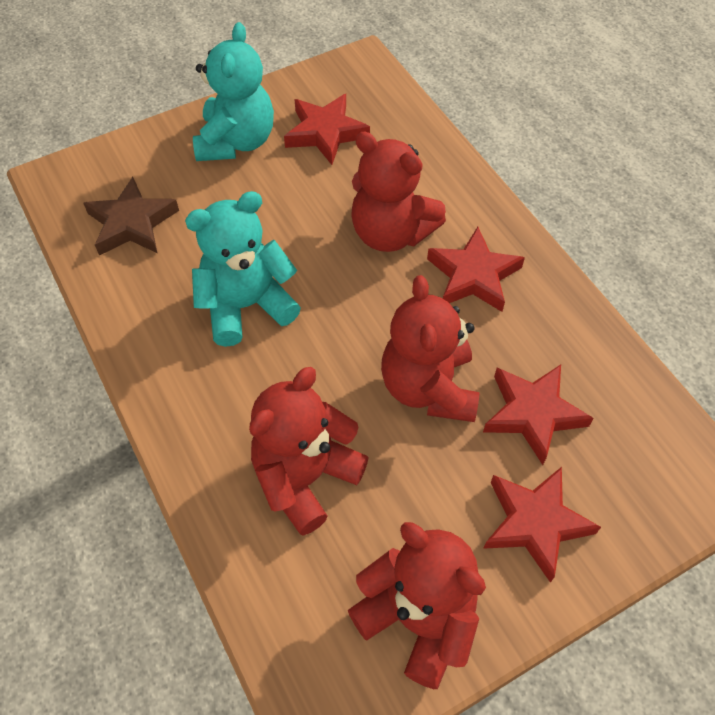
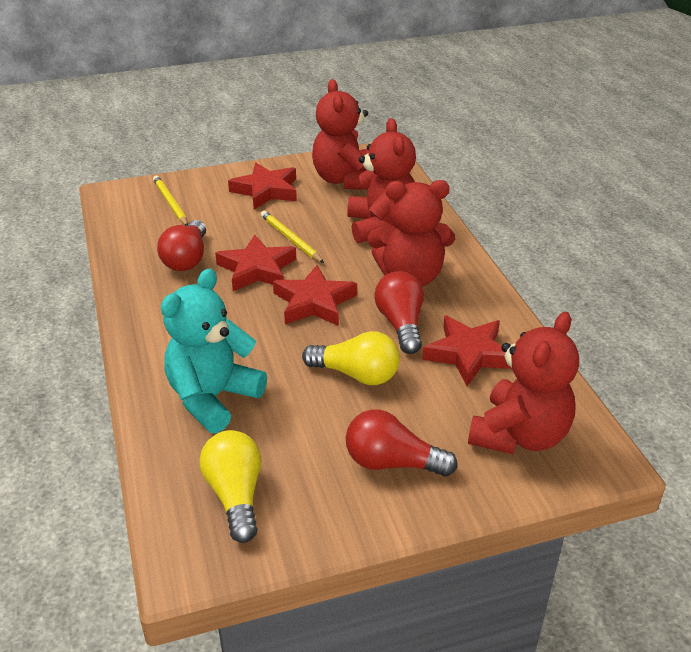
brown star: [84,177,179,255] = 1 -> none = 0
red light bulb: none = 0 -> [157,220,206,271] [346,409,458,477] [374,271,424,354] = 3
turquoise teddy bear: [185,191,301,347] [193,22,274,161] = 2 -> [161,269,267,433] = 1
yellow light bulb: none = 0 -> [199,430,262,543] [302,331,400,385] = 2
yellow pencil: none = 0 -> [153,175,188,226] [261,211,324,263] = 2

